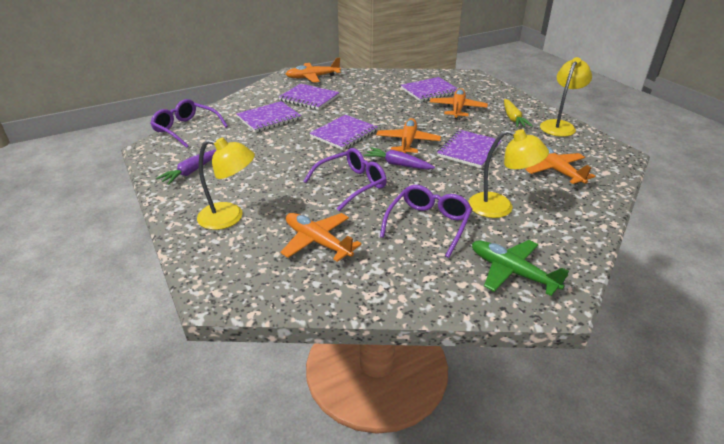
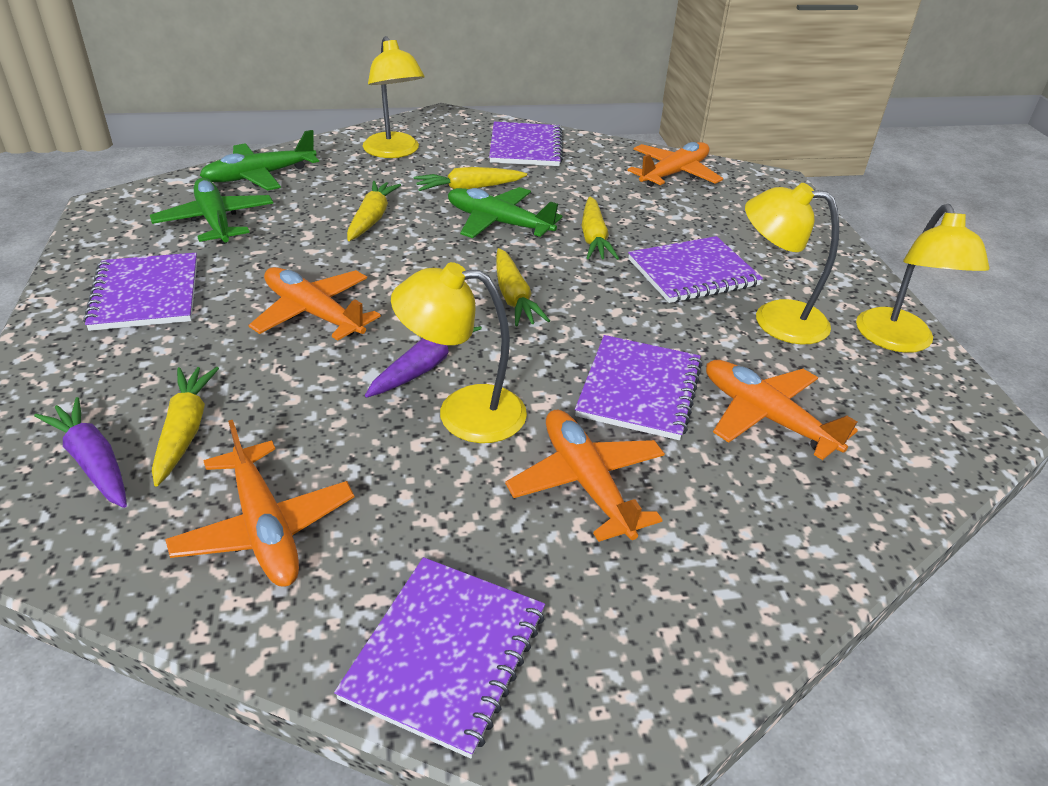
green plane: [472,240,569,296] = 1 -> [150,178,273,244] [200,130,319,191] [448,187,562,238] = 3
purple glasses: [150,99,228,148] [303,148,387,211] [380,185,472,258] = 3 -> none = 0
yellow carrot: [504,99,532,128] = 1 -> [152,367,219,487] [347,181,401,241] [414,167,527,191] [496,248,550,326] [582,197,619,260] = 5
yellow lamp: [197,137,255,230] [469,129,549,218] [540,57,592,137] = 3 -> [363,36,425,158] [391,262,527,443] [745,183,839,344] [856,204,990,353] = 4

